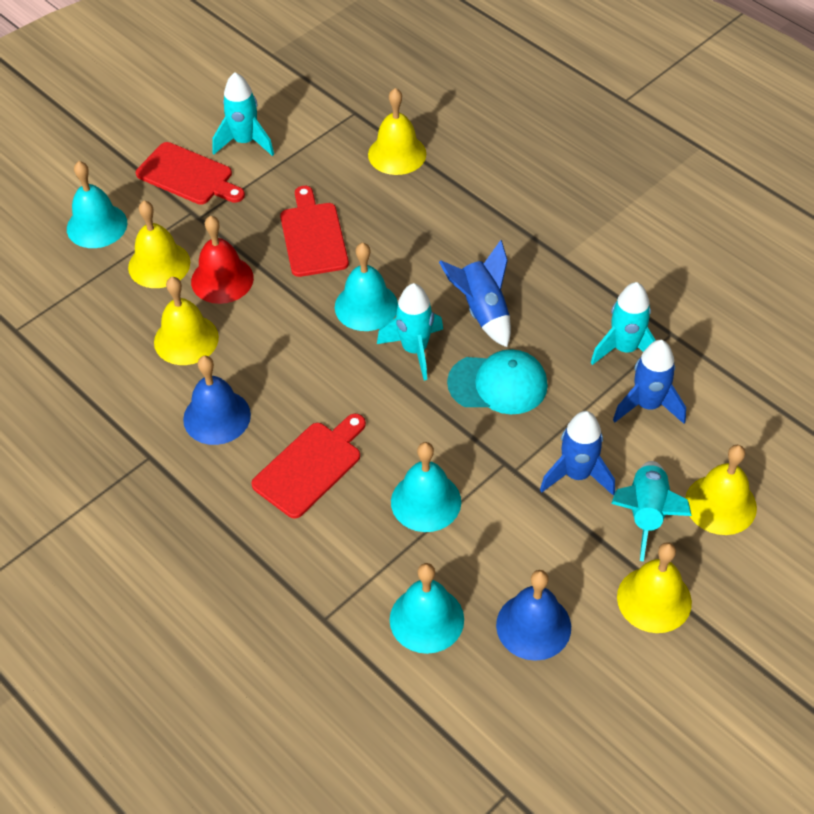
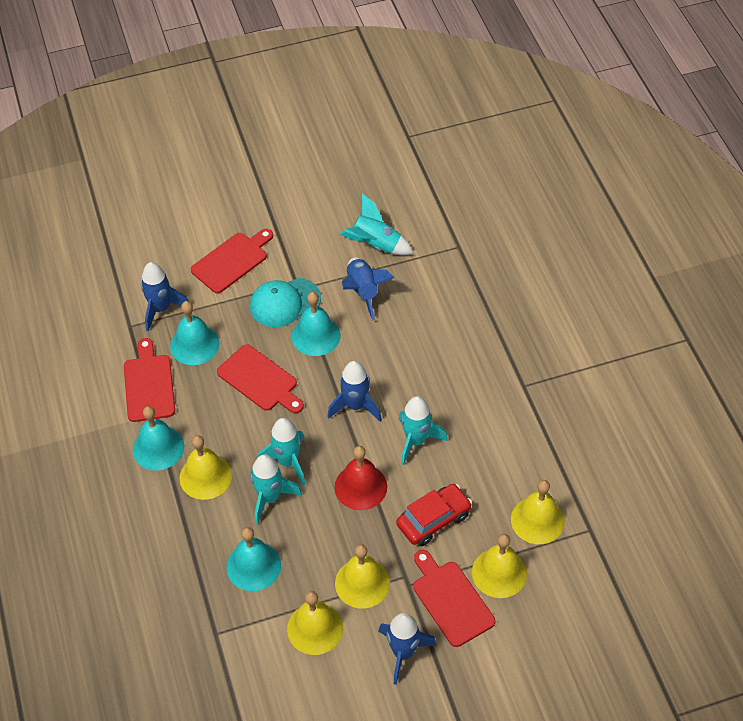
blue bell: [183,356,251,445] [496,570,571,661] = 2 -> none = 0
blue rocket: [439,240,511,347] [540,411,615,496] [613,340,686,424] = 3 -> [141,262,188,331] [327,361,382,421] [342,257,394,320] [378,613,437,685] = 4
red car: none = 0 -> [396,484,472,546] = 1
red cutting board: [136,142,245,205] [251,414,366,519] [280,186,349,277] = 3 -> [124,338,175,422] [191,229,273,293] [217,344,304,413] [413,550,495,647] = 4

